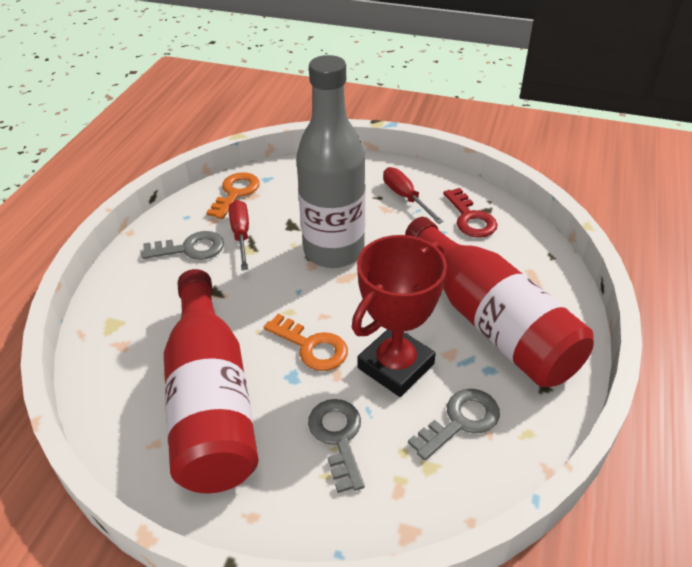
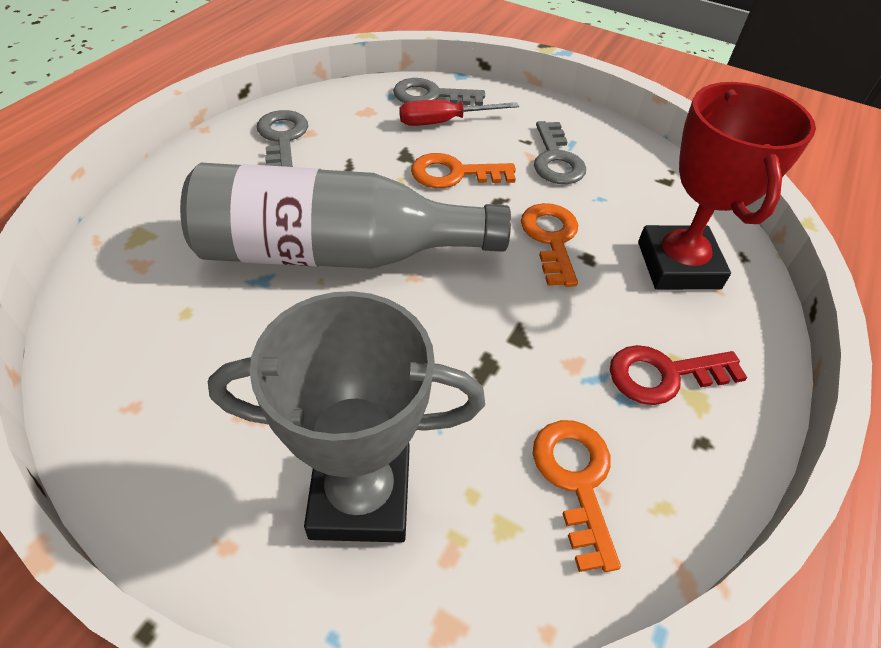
grey trophy: none = 0 -> [208,291,485,542] = 1
orange key: [206,172,260,219] [264,314,348,371] = 2 -> [411,153,516,188] [521,203,578,287] [533,420,621,572] = 3
red bottle: [164,269,259,493] [405,217,594,387] = 2 -> none = 0
red screwdriver: [229,200,249,271] [383,167,444,224] = 2 -> [399,100,519,126] = 1

